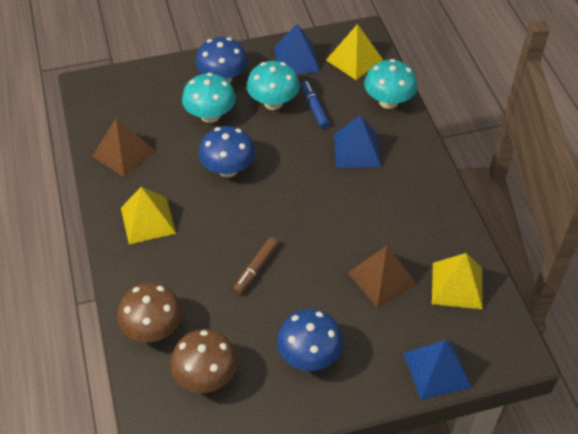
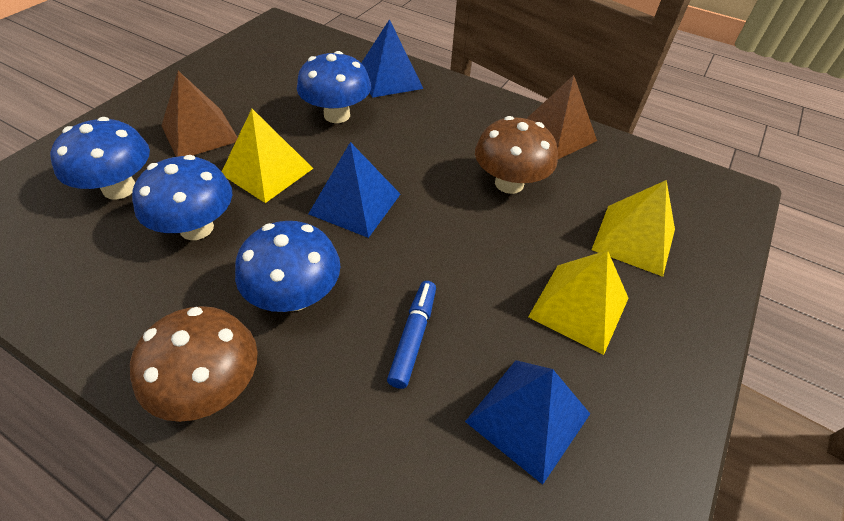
blue mushroom: [195,37,247,82] [199,126,255,177] [277,309,343,371] = 3 -> [50,117,150,200] [132,155,232,240] [235,221,341,312] [297,51,371,123] = 4
brown marker: [233,237,278,294] = 1 -> none = 0
turquoise mushroom: [182,73,236,123] [247,61,300,110] [364,59,418,109] = 3 -> none = 0

